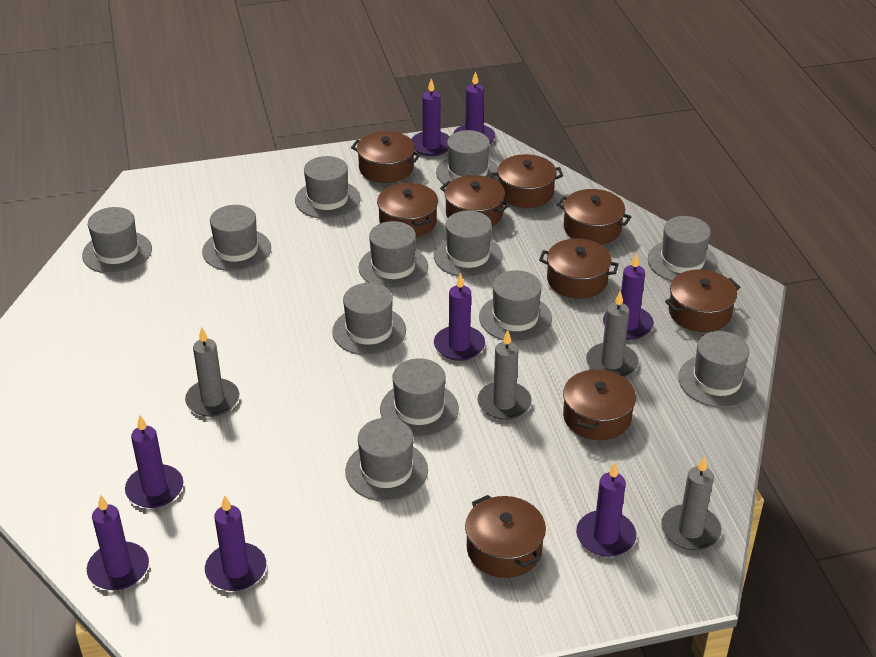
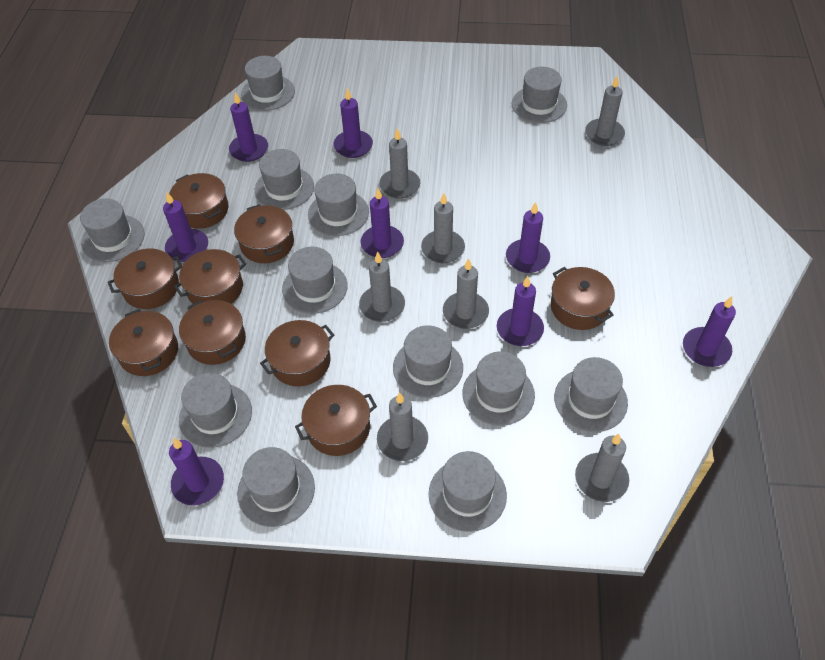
grey candle: [185,327,239,417] [478,330,532,420] [586,291,639,377] [661,456,721,550] = 4 -> [359,252,405,322] [377,392,428,461] [379,128,420,199] [421,193,465,263] [443,258,489,329] [575,434,629,502] [585,76,625,146] = 7

